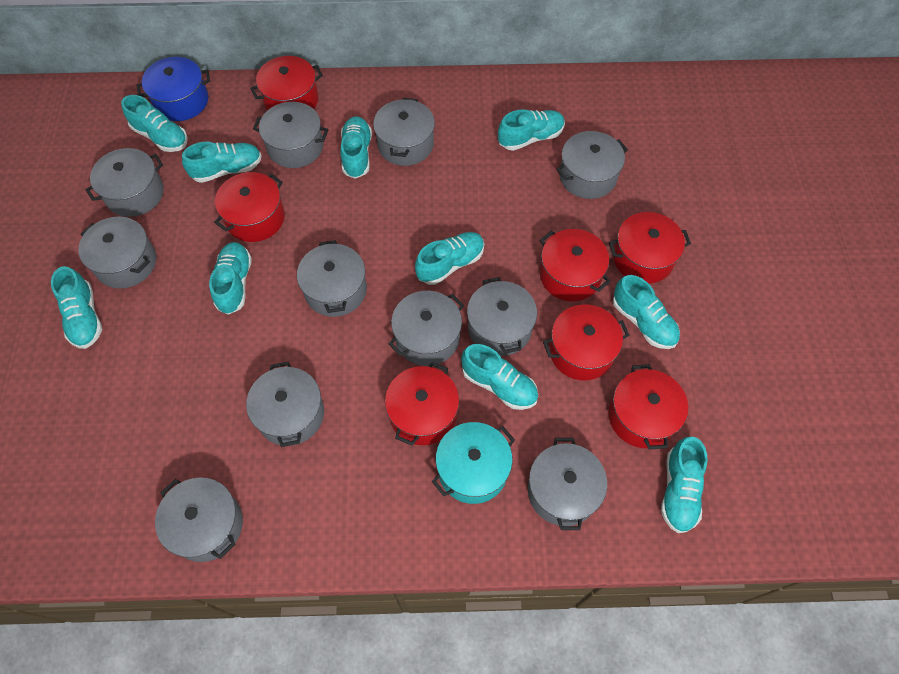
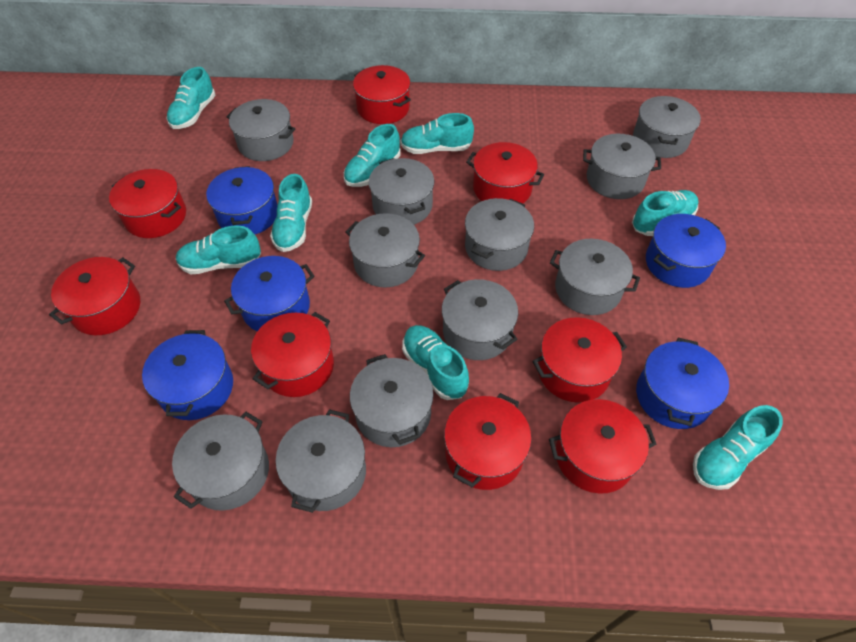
blue pot: [137,57,210,121] = 1 -> [142,330,233,420] [206,166,278,234] [224,256,315,331] [636,338,729,429] [646,214,726,288] = 5
red pot: [214,172,285,242] [250,56,323,111] [385,362,459,446] [540,229,611,301] [543,305,630,380] [609,212,691,284] [609,364,688,450] = 7 -> [49,257,140,335] [109,169,186,238] [251,312,334,397] [353,65,411,124] [444,393,532,490] [466,142,544,204] [533,317,627,403] [549,399,657,494] = 8
turquoise pot: [432,422,515,504] = 1 -> none = 0
turquoise shoe: [51,266,102,349] [121,95,188,152] [182,142,262,183] [209,242,252,315] [340,116,372,179] [415,232,484,285] [461,344,538,410] [498,109,565,151] [613,275,680,349] [661,437,708,533] = 10 -> [167,67,216,129] [176,225,261,274] [270,174,312,252] [344,124,401,187] [400,113,474,154] [402,325,469,400] [632,190,699,236] [693,405,783,490] = 8

